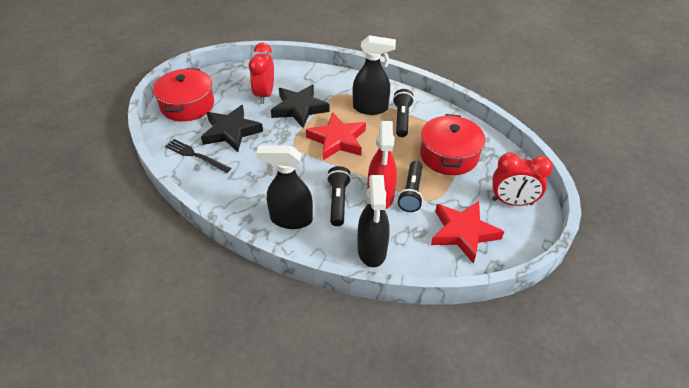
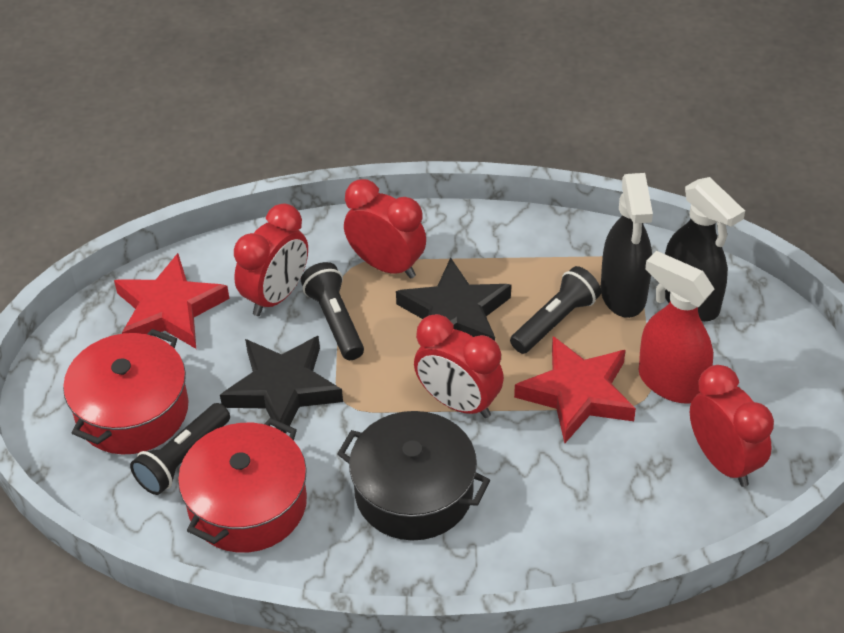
black fork: [165,139,231,173] = 1 -> none = 0
black pot: none = 0 -> [337,411,490,540] = 1
black spray bottle: [257,145,313,229] [353,35,396,115] [358,175,389,267] = 3 -> [601,173,653,318] [665,177,745,321] = 2
red clock: [249,42,274,104] [492,153,553,206] = 2 -> [234,203,308,316] [344,179,426,279] [414,314,504,418] [690,365,774,487] = 4

